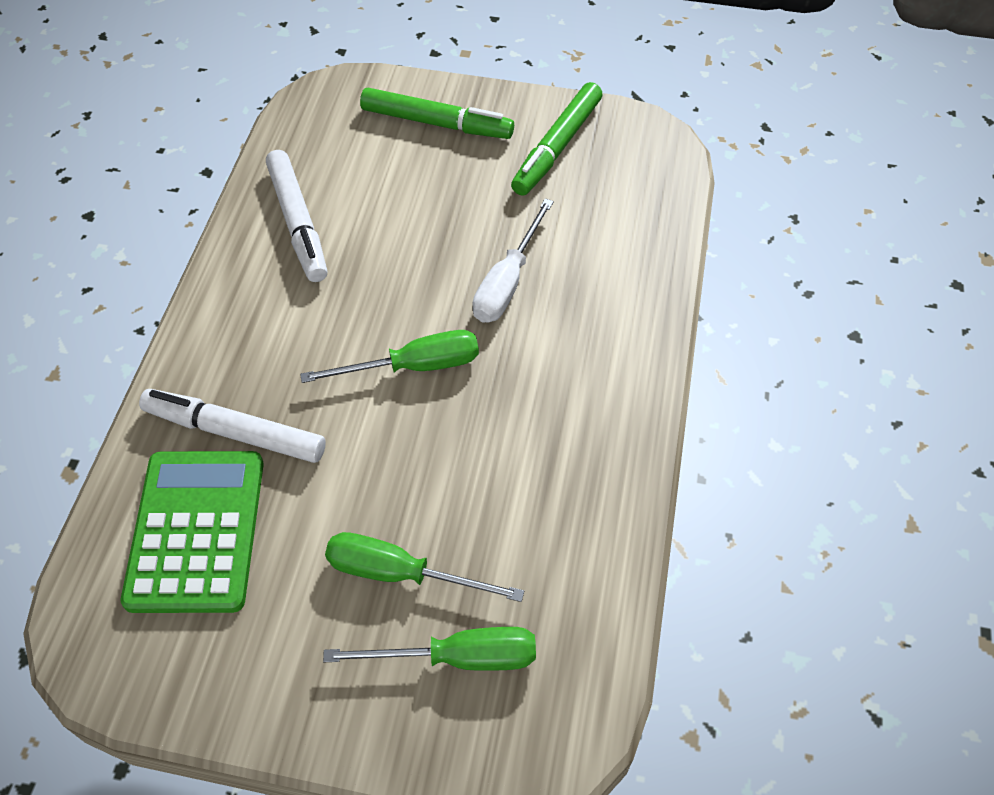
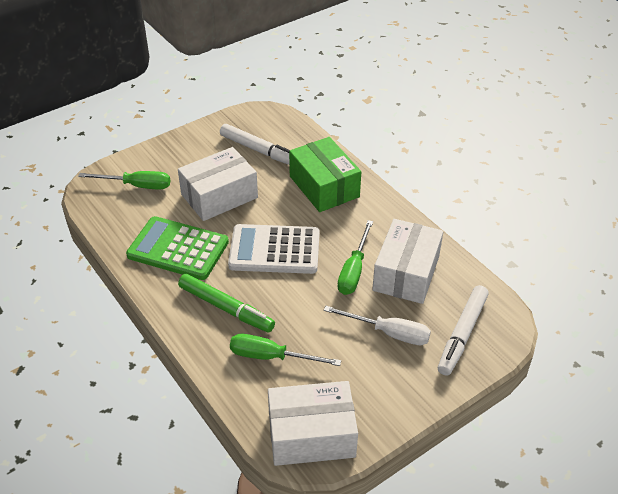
green box: none = 0 -> [289,137,361,212] = 1
green marker: [360,88,514,139] [511,82,602,196] = 2 -> [178,274,275,333] = 1
white box: none = 0 -> [178,147,258,221] [268,381,358,466] [372,219,443,304] = 3
white calculator: none = 0 -> [228,224,320,274] = 1

